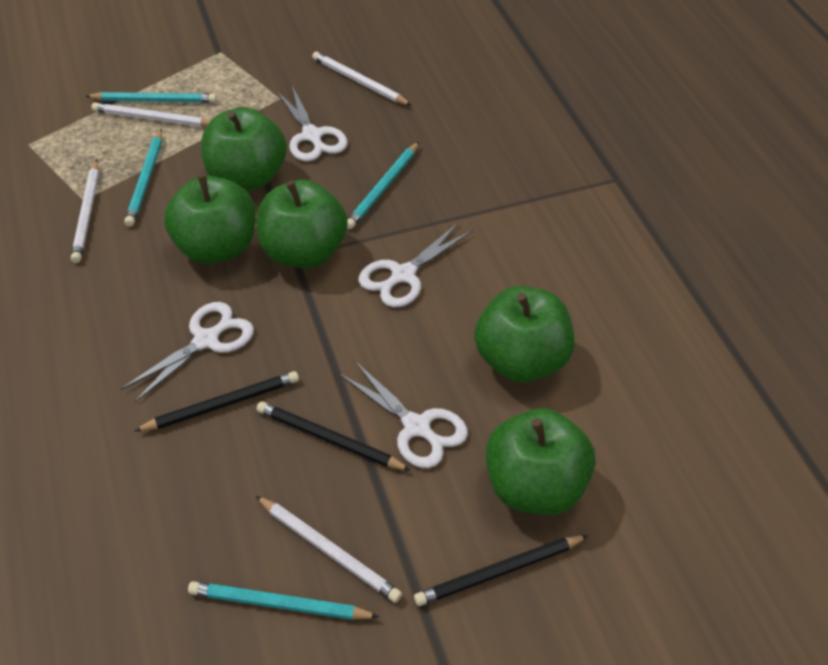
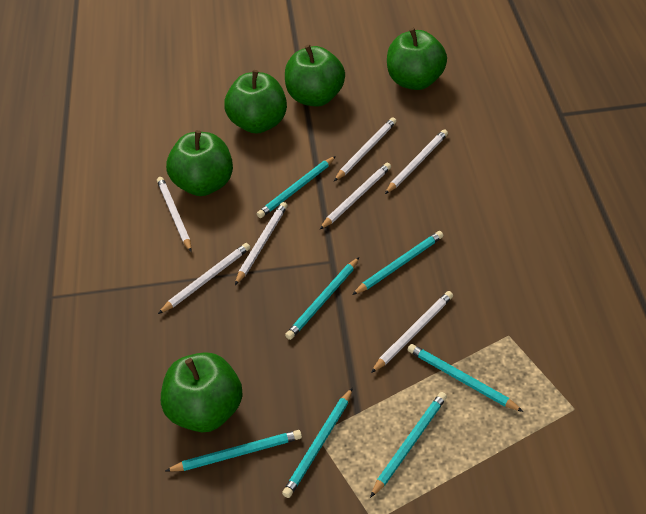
black pencil: [134,371,299,431] [256,401,411,471] [414,535,589,606] = 3 -> none = 0
turquoise pencil: [86,92,217,103] [124,129,162,227] [188,581,379,620] [347,142,419,229] = 4 -> [165,430,302,472] [257,156,336,218] [282,388,353,498] [285,257,359,340] [352,231,443,295] [370,392,447,498] [408,344,523,412] = 7
white pencil: [71,160,99,263] [91,102,210,127] [256,496,402,603] [312,52,412,106] = 4 -> [157,177,192,252] [158,243,250,314] [235,202,287,285] [319,163,391,230] [334,117,396,181] [371,291,453,373] [385,129,448,194] = 7
white scissors: [121,302,254,402] [276,86,347,161] [339,360,468,468] [358,222,473,307] = 4 -> none = 0

